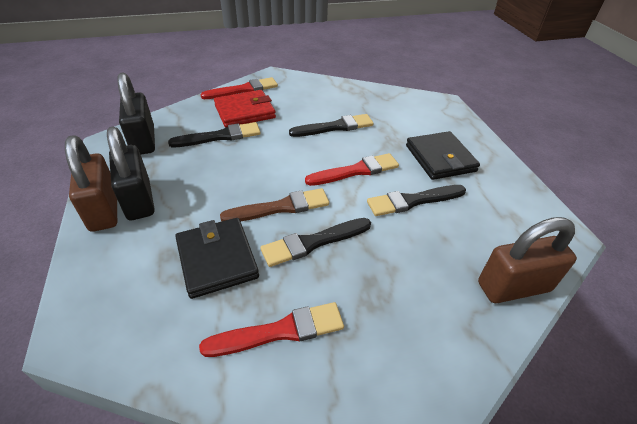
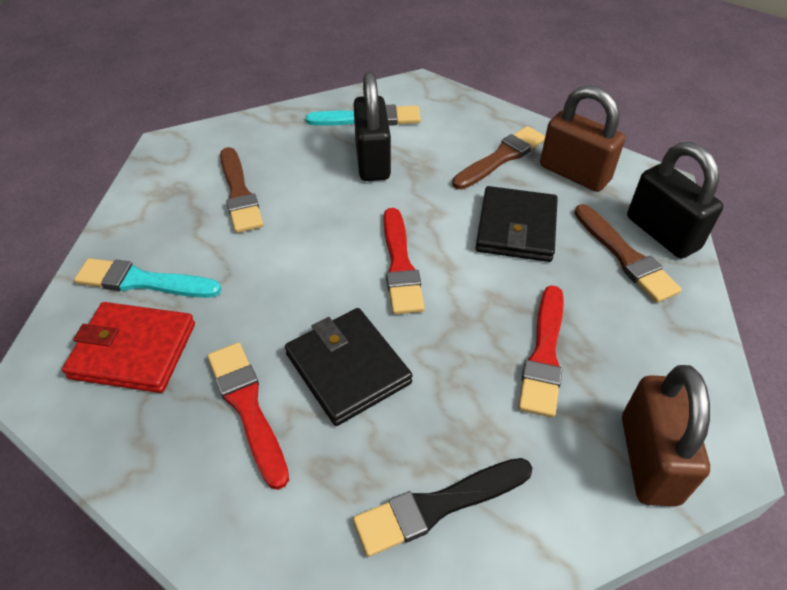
black brush: [168,122,261,147] [260,218,371,267] [289,114,374,137] [367,185,466,216] = 4 -> [353,458,532,557] = 1
brown brush: [220,188,329,221] = 1 -> [220,147,264,233] [452,126,545,190] [574,204,682,303] = 3
turquoise brush: none = 0 -> [74,258,222,298] [306,105,421,126] = 2

